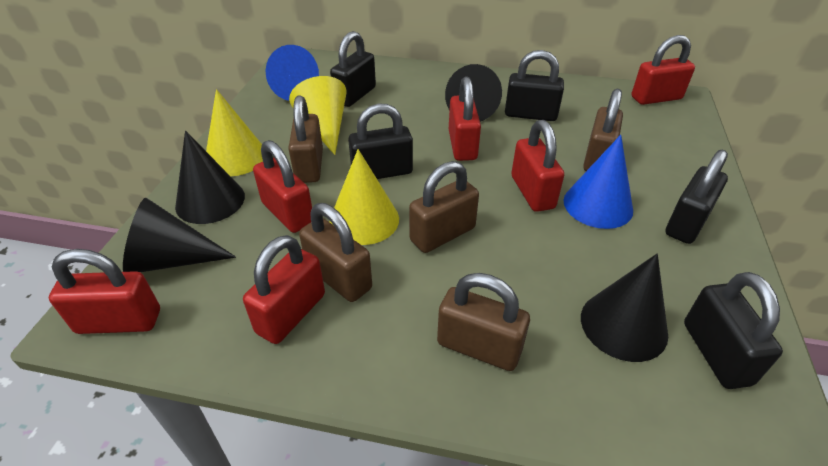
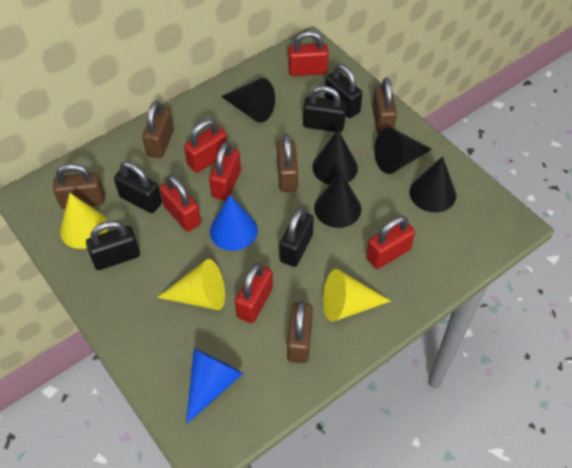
black cone: [123,198,236,272] [175,130,245,224] [445,64,502,122] [581,254,668,362] = 4 -> [221,78,275,123] [312,130,358,185] [314,172,361,228] [374,127,432,174] [410,156,456,213] = 5

